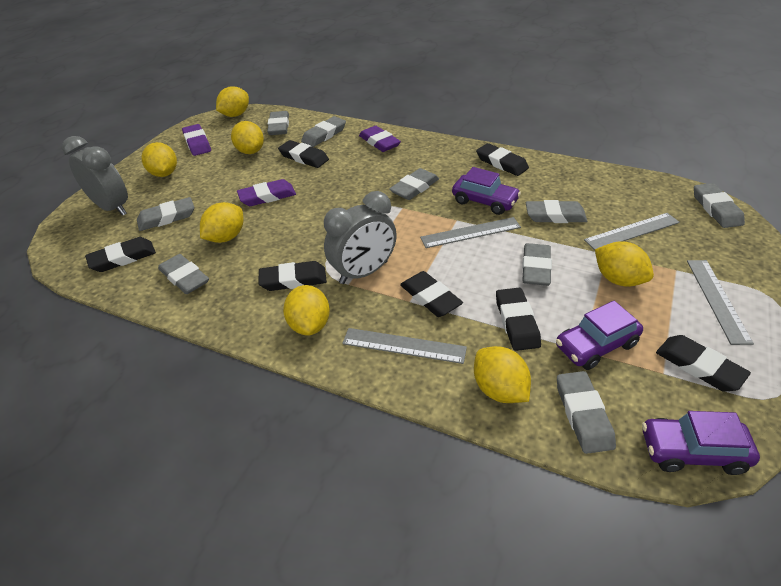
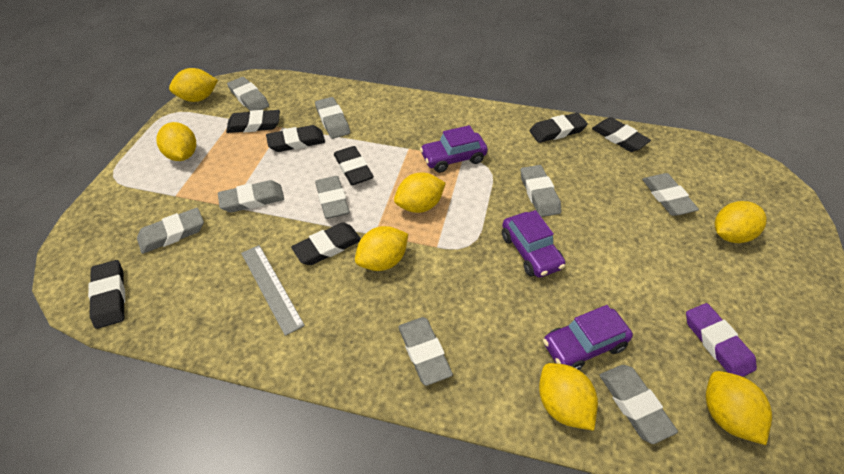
grey clock: [62,136,128,216] [324,191,397,284] = 2 -> none = 0
grey ruler: [342,328,467,364] [420,217,521,248] [584,213,680,250] [687,260,754,345] = 4 -> [241,245,305,336] = 1
purple eraser: [182,124,211,156] [237,179,296,206] [359,126,401,152] = 3 -> [686,303,757,377] = 1

